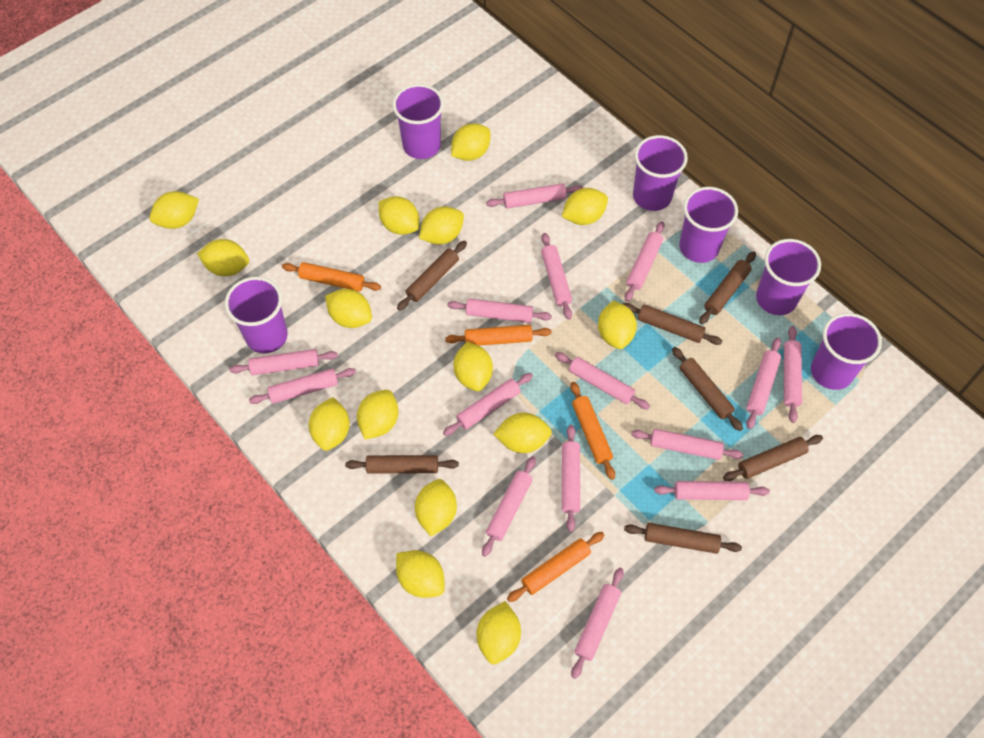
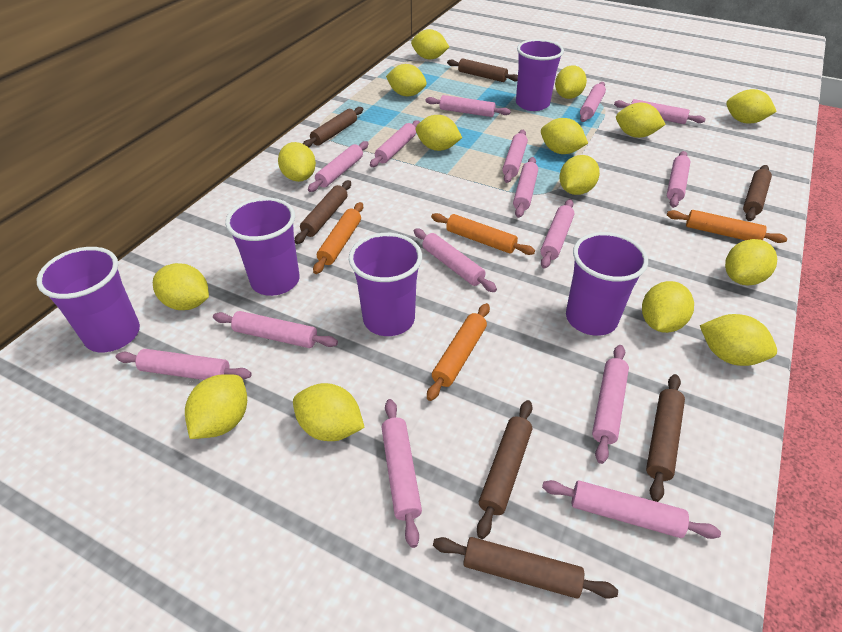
purple cup: [225,277,288,353] [393,84,444,159] [633,135,688,211] [679,187,738,263] [756,239,821,315] [811,313,882,390] = 6 -> [37,247,140,352] [225,197,300,296] [349,233,422,336] [516,39,564,111] [566,232,648,336] = 5

